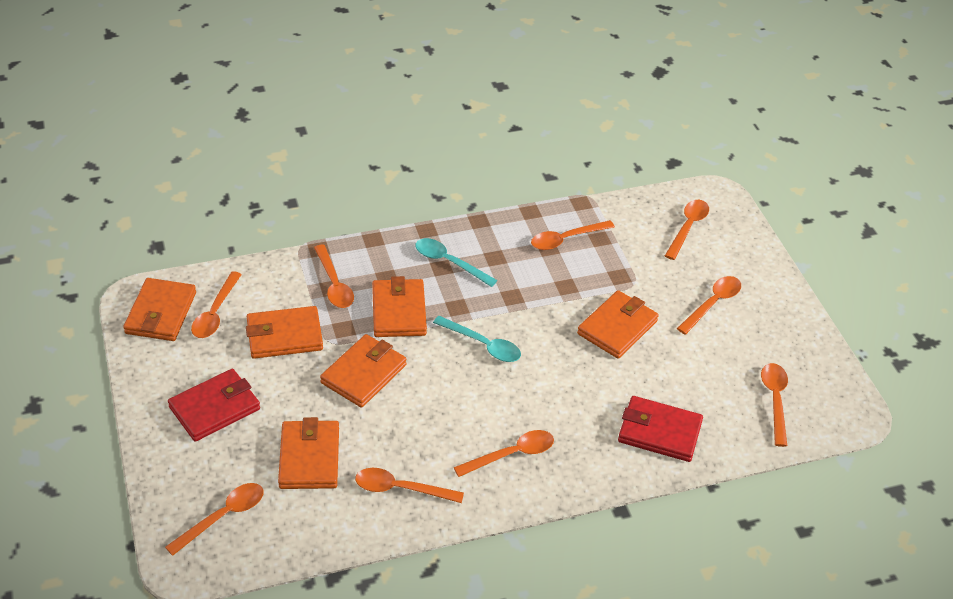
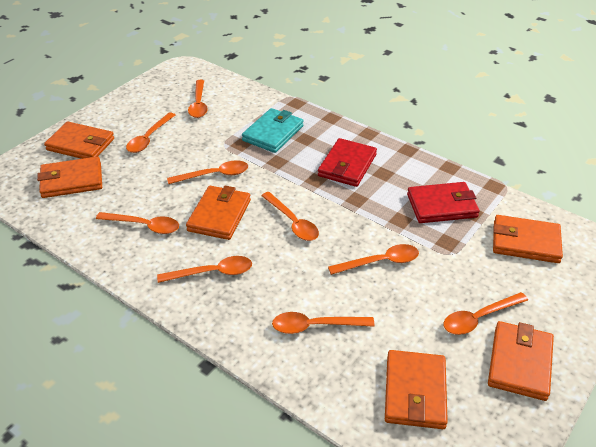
turquoise spoon: [415,238,497,287] [433,316,521,362] = 2 -> none = 0
turquoise wallet: none = 0 -> [242,108,304,153] = 1

